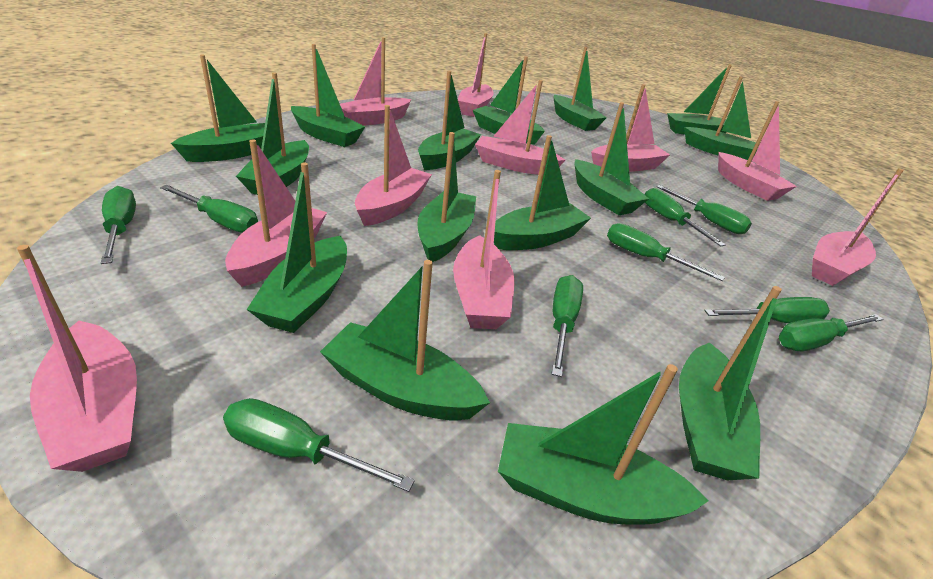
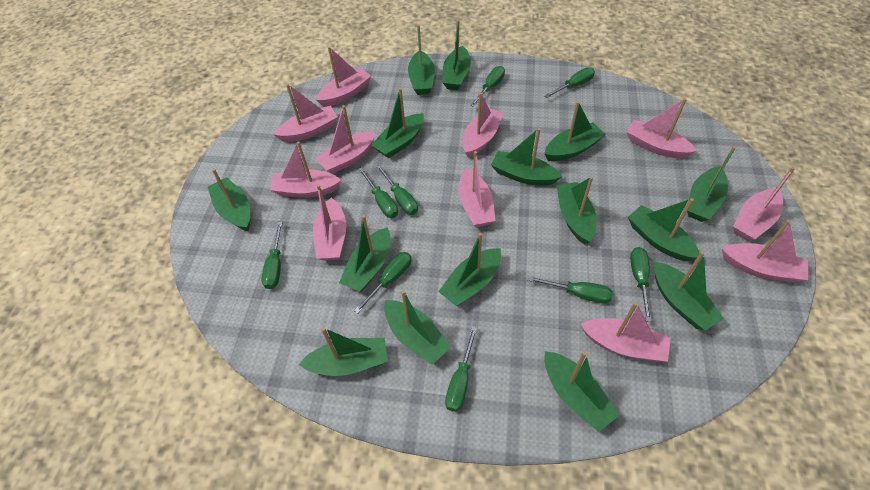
pink boat: [17,245,137,472] [225,139,327,287] [340,37,411,126] [355,105,432,226] [453,170,515,329] [458,33,494,117] [475,80,565,175] [591,84,670,172] [718,101,797,201] [812,168,904,286] = 10 -> [270,141,341,198] [273,84,338,142] [313,184,346,261] [315,105,375,174] [316,46,371,107] [459,151,495,227] [463,92,504,158] [580,302,671,362] [626,98,697,159] [722,220,808,282] [733,167,795,241] = 11

